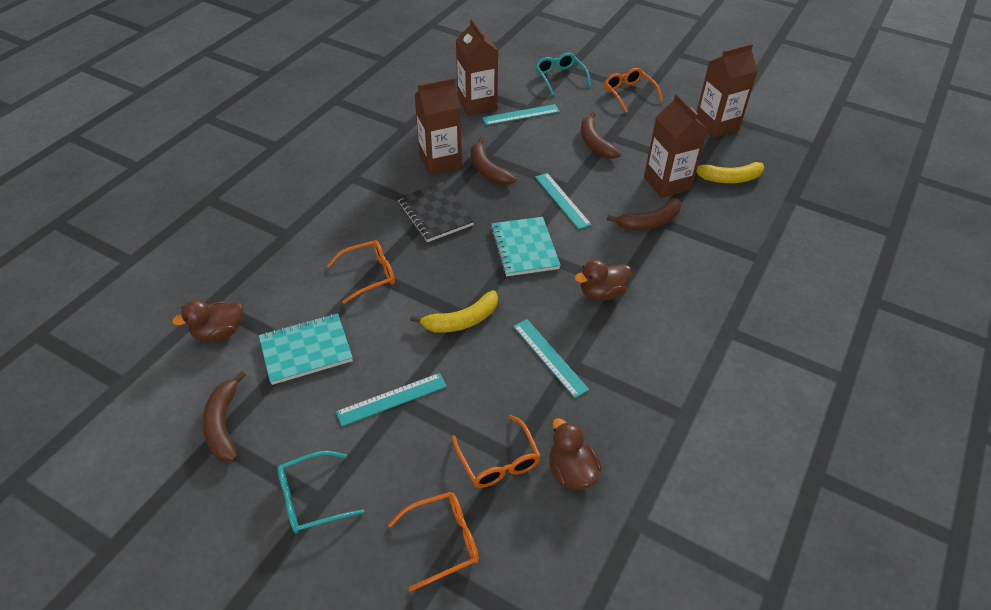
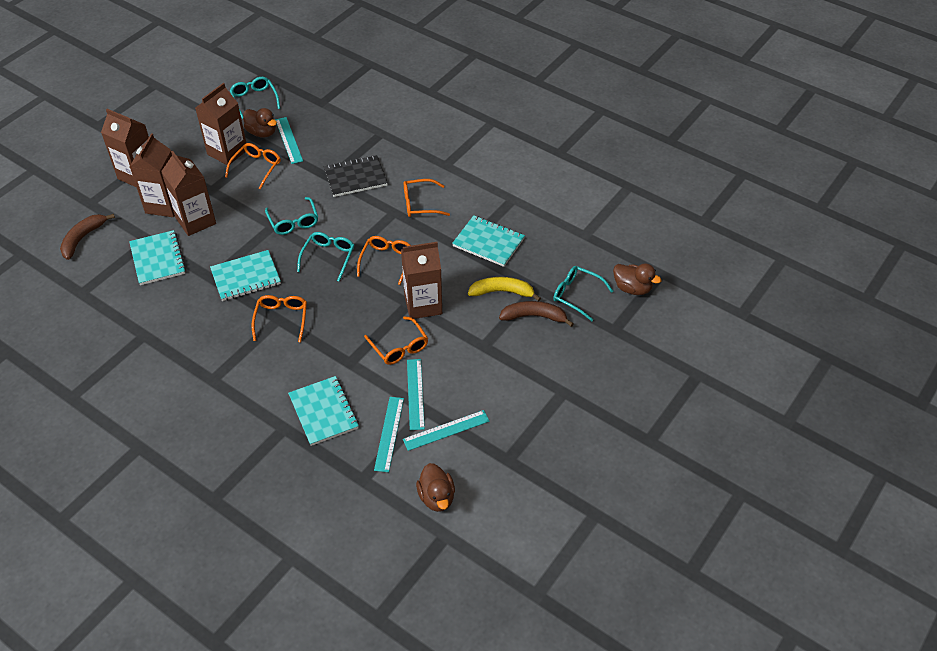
brown banana: [203,371,246,461] [471,137,516,185] [581,112,621,159] [607,197,681,230] = 4 -> [60,214,115,260] [499,301,574,327] = 2
brown carton: [415,78,462,175] [456,19,498,116] [644,94,707,198] [696,44,758,138] = 4 -> [101,109,149,187] [130,133,175,217] [161,151,216,236] [195,83,246,165] [401,242,442,319] = 5
orange glasses: [327,240,395,304] [388,492,479,592] [452,415,541,488] [604,68,663,113] = 4 -> [225,143,281,190] [252,295,307,343] [357,236,411,285] [364,316,428,365] [404,179,450,217] = 5
turquoise glasses: [277,451,364,533] [535,53,591,96] = 2 -> [230,77,280,119] [265,197,318,235] [297,232,354,282] [553,266,613,321] = 4
turquoise notebook: [259,313,353,385] [490,217,561,276] = 2 -> [129,230,186,285] [210,250,281,301] [288,376,359,446] [452,215,525,267] = 4
yellow banana: [410,290,498,333] [696,162,764,183] = 2 -> [468,277,541,301] = 1

